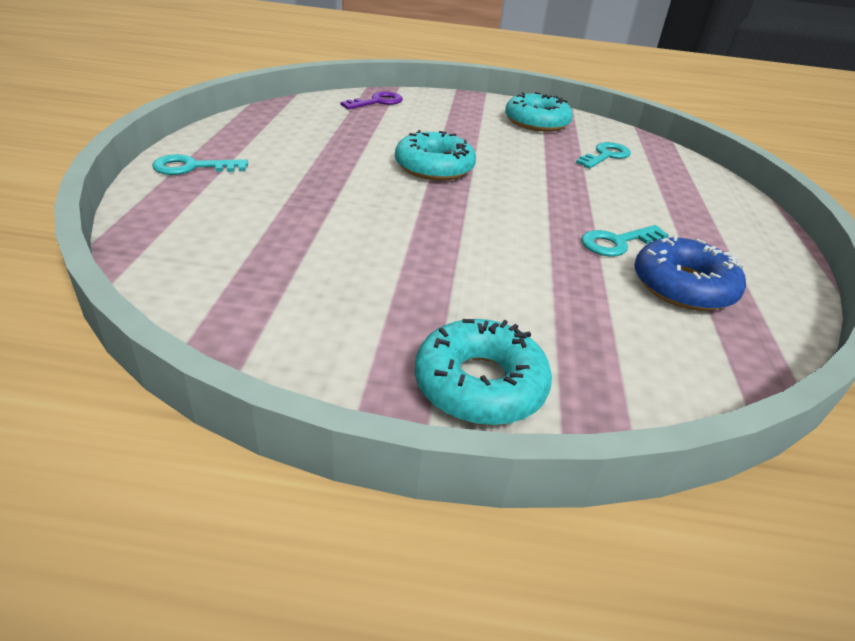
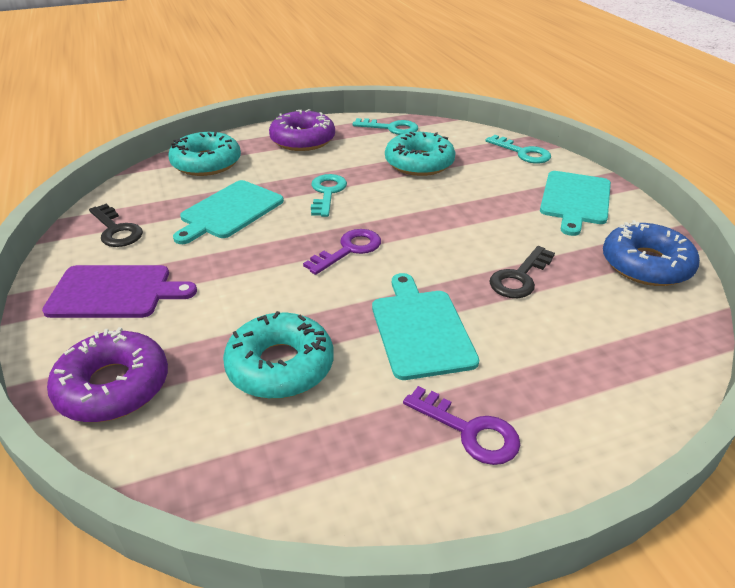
black key: none = 0 -> [89,204,143,247] [489,246,555,298] = 2
purple cutting board: none = 0 -> [42,265,197,318] = 1
purple donut: none = 0 -> [47,327,168,422] [269,109,335,151] = 2
purple key: [340,91,403,110] = 1 -> [303,229,381,275] [403,386,520,465] = 2
turquoise cutting board: none = 0 -> [173,180,284,244] [372,273,479,380] [540,171,611,236] = 3

